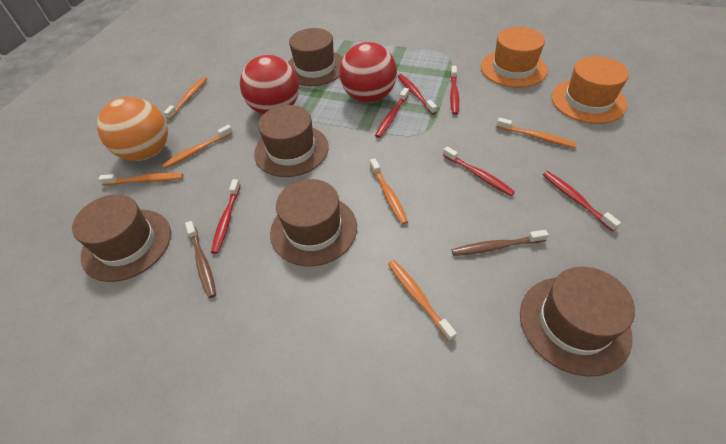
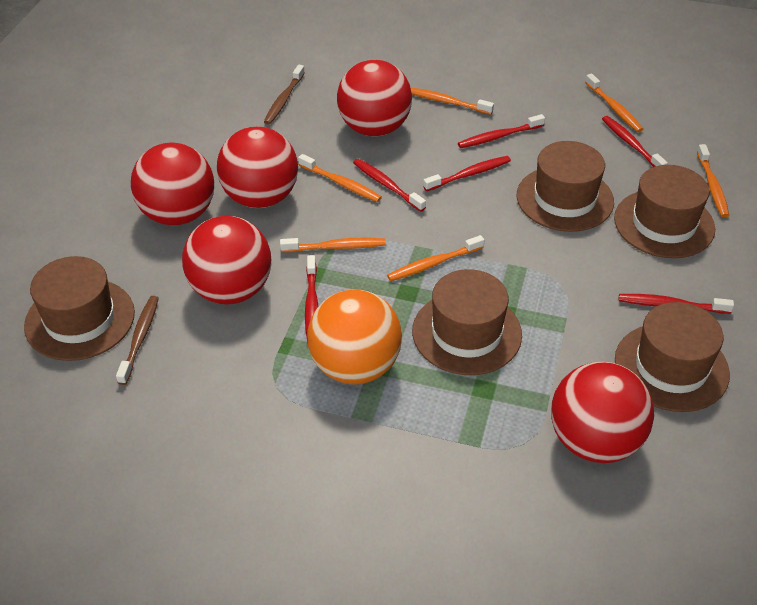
orange hat: [481,27,548,88] [551,56,629,124] = 2 -> none = 0
red ball: [240,55,299,115] [340,42,397,103] = 2 -> [131,143,214,225] [182,216,271,305] [217,127,298,208] [337,60,412,136] [551,362,654,463] = 5

